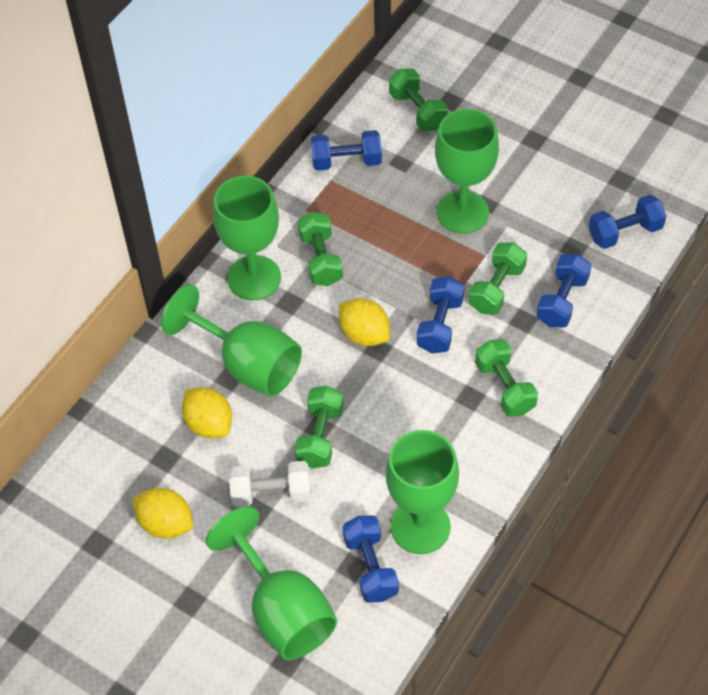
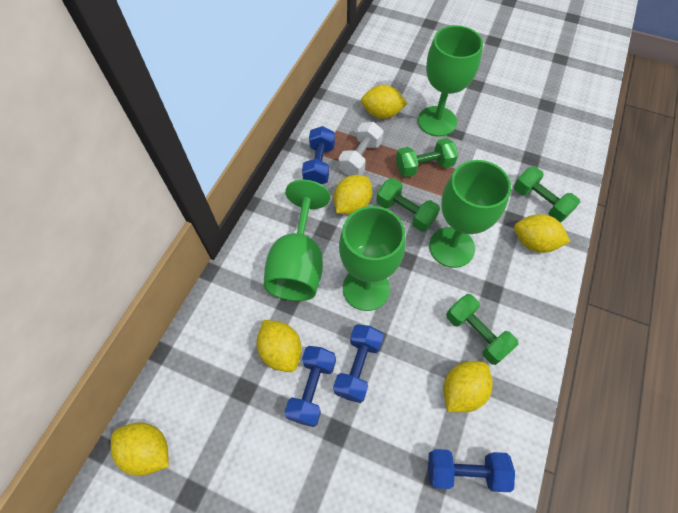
blue dumbbell: [311,130,382,171] [343,516,399,603] [416,276,465,353] [536,254,592,327] [589,195,667,249] = 5 -> [285,346,336,427] [302,126,335,184] [333,324,384,403] [428,449,515,492] = 4
green dumbbell: [295,386,344,468] [298,212,343,286] [389,69,448,131] [469,242,527,315] [475,339,538,417] = 5 -> [376,178,440,232] [396,138,458,177] [446,294,518,365] [514,166,580,222] = 4
green goblet: [161,284,302,396] [206,506,337,660] [213,176,281,300] [386,430,459,554] [435,109,499,234] = 5 -> [264,180,330,301] [339,206,406,311] [418,25,483,137] [429,160,511,268] = 4
yellow lemon: [132,488,193,539] [182,387,232,438] [339,298,390,346] = 3 -> [111,423,169,476] [257,320,302,372] [334,175,372,214] [361,85,408,119] [444,361,493,412] [514,214,570,253] = 6

